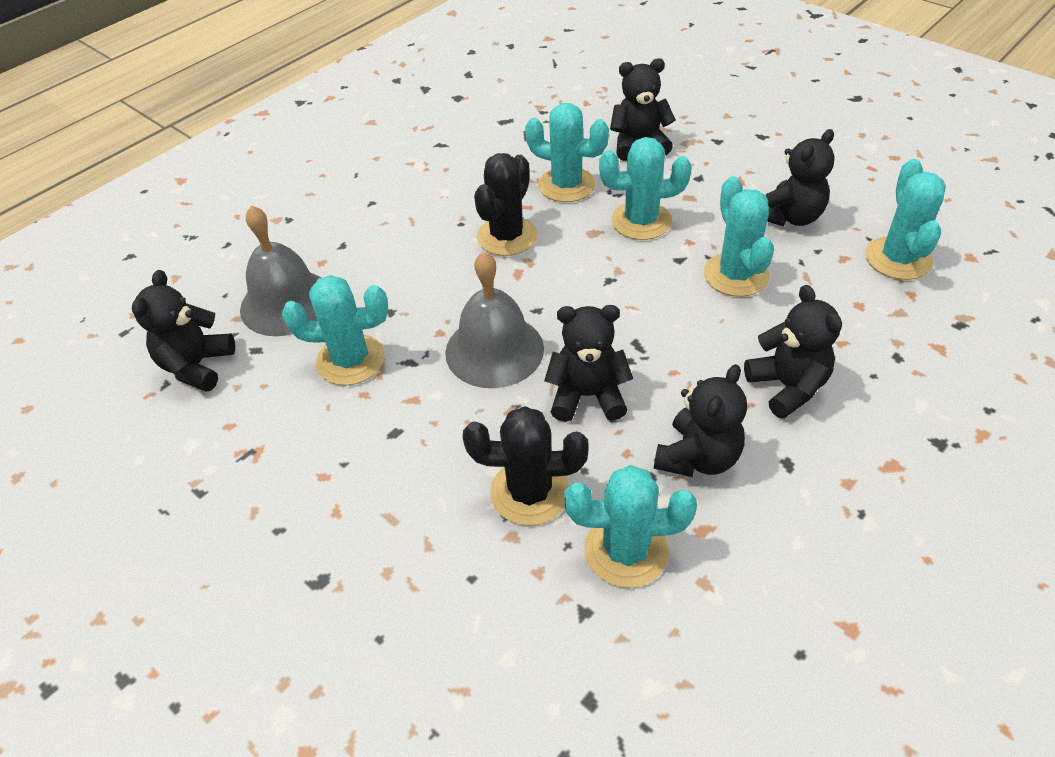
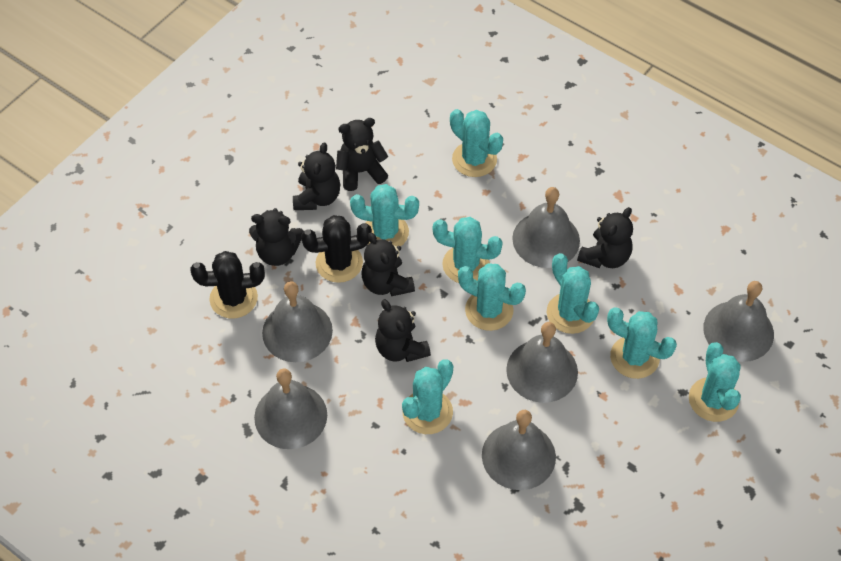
grey bell: [240,205,322,336] [445,252,544,388] = 2 -> [254,369,327,449] [262,281,333,362] [482,410,556,490] [506,322,578,403] [512,187,580,268] [703,281,774,362] = 6
turquoise cactus: [282,275,388,386] [525,103,609,202] [564,465,697,588] [599,137,692,240] [704,176,774,297] [865,159,946,280] = 6 -> [350,184,419,247] [402,360,453,434] [433,217,503,283] [450,109,503,177] [458,263,526,331] [547,253,599,334] [607,308,677,379] [689,342,741,422] = 8

